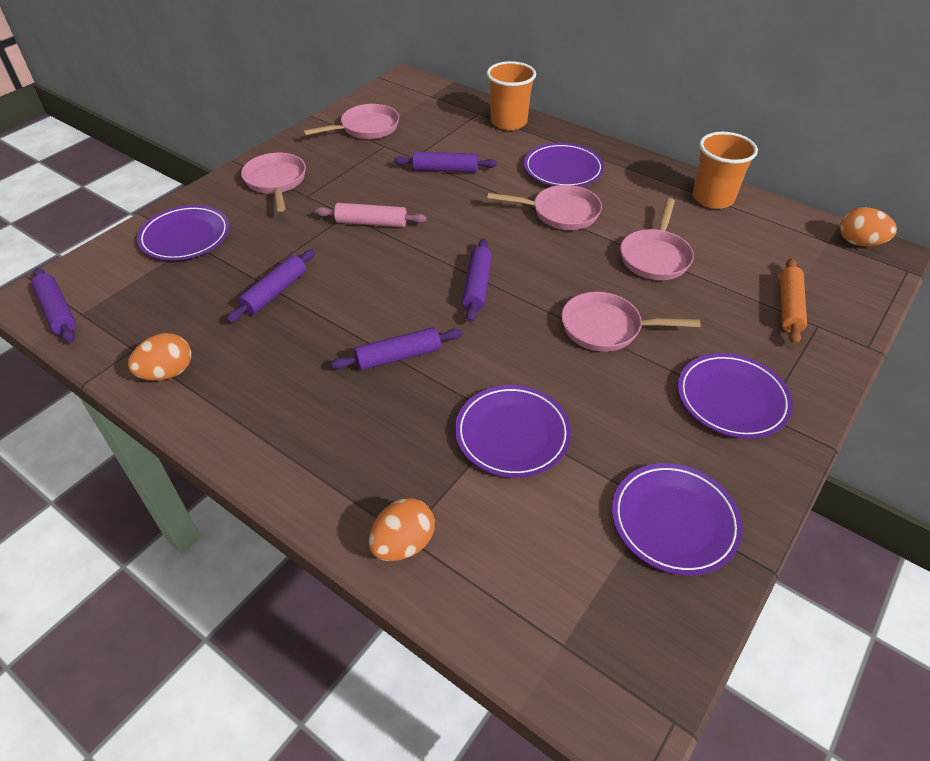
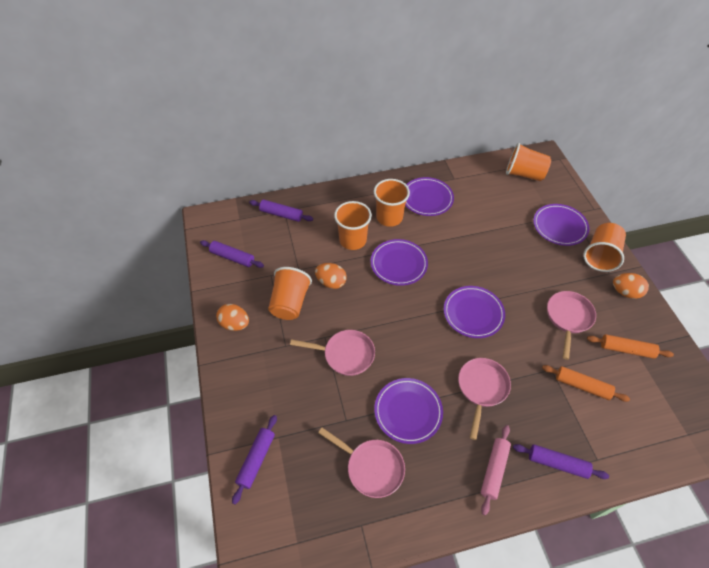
orange cup: [487,61,536,130] [693,132,758,209] = 2 -> [268,267,312,320] [334,201,372,250] [374,179,410,227] [506,143,551,181] [583,223,626,272] = 5
orange rolling pin: [780,258,807,345] = 1 -> [542,365,630,402] [587,334,674,359] = 2
pink pan: [241,153,306,212] [303,104,399,139] [487,185,602,230] [562,292,700,352] [620,198,694,280] = 5 -> [290,330,375,376] [318,428,405,498] [458,358,511,440] [547,291,596,360] = 4
purple rolling pin: [31,268,76,343] [226,249,315,323] [330,327,462,370] [394,152,497,173] [462,239,492,322] = 5 -> [200,240,264,268] [232,415,277,505] [249,199,313,222] [513,444,609,479] = 4

